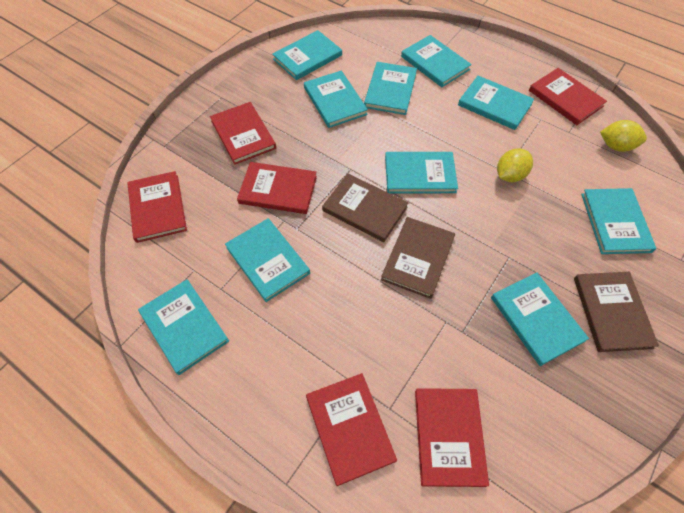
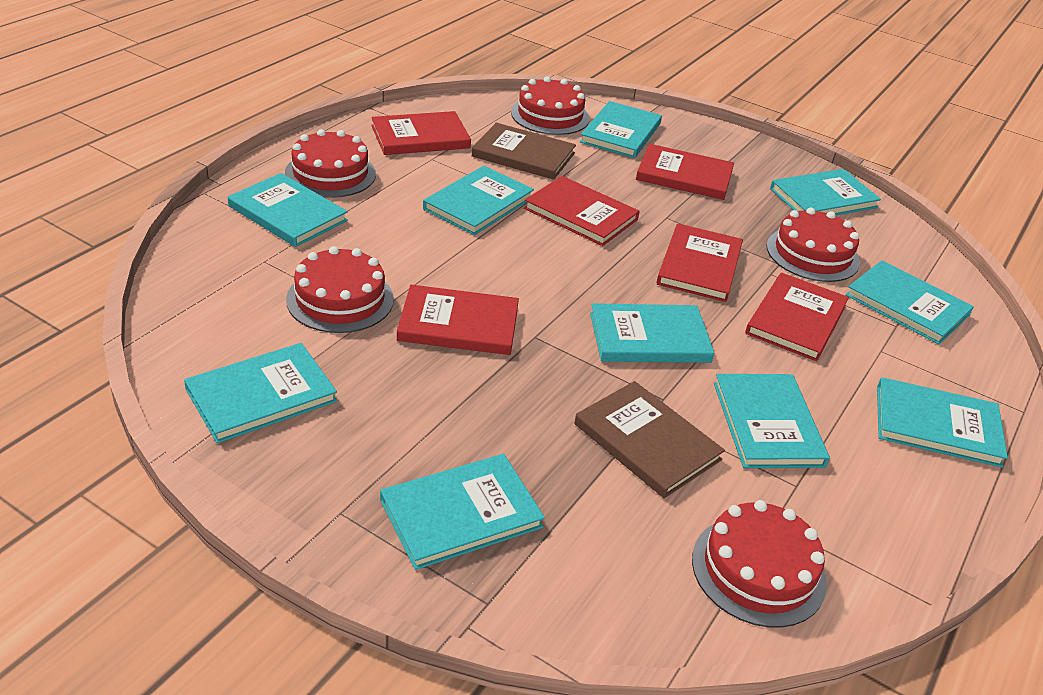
brown book: [322,173,408,242] [381,217,455,299] [574,272,659,352] = 3 -> [472,123,576,180] [574,381,725,498] = 2
red cake: none = 0 -> [285,129,376,198] [286,246,394,333] [511,76,590,135] [692,500,827,628] [767,207,860,282] = 5
yellow lemon: [497,148,533,182] [600,120,647,152] = 2 -> none = 0

